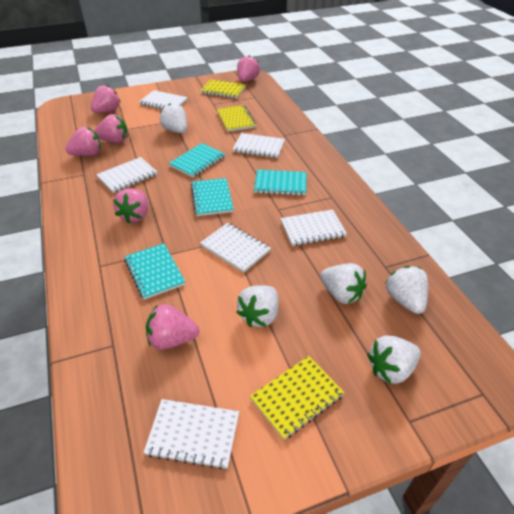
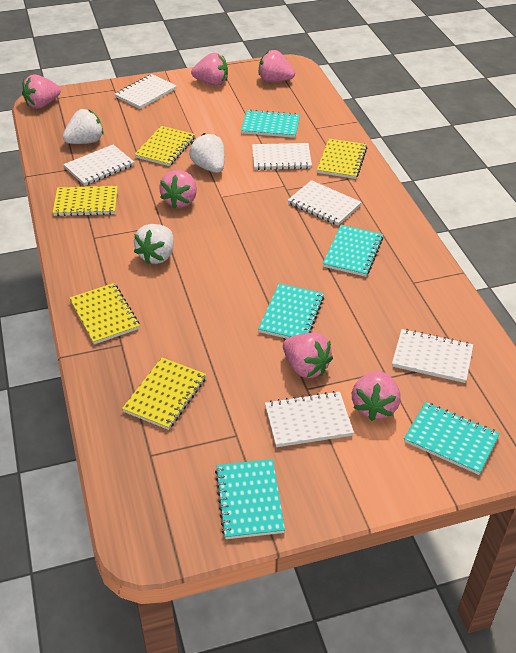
turquoise notebook: [124,243,185,300] [169,143,225,178] [191,178,234,216] [254,170,307,196] = 4 -> [215,459,285,539] [241,110,300,138] [258,283,324,339] [323,225,383,277] [404,402,500,475] = 5
white strawberry: [160,104,187,133] [236,285,278,327] [320,263,367,304] [367,336,421,384] [386,266,428,314] = 5 -> [63,109,103,144] [134,224,174,265] [189,133,225,173] = 3
yellow notebook: [200,79,246,98] [217,105,256,132] [250,356,344,440] = 3 -> [53,186,118,216] [70,283,140,344] [122,357,206,430] [134,126,195,166] [317,139,367,179] = 5

